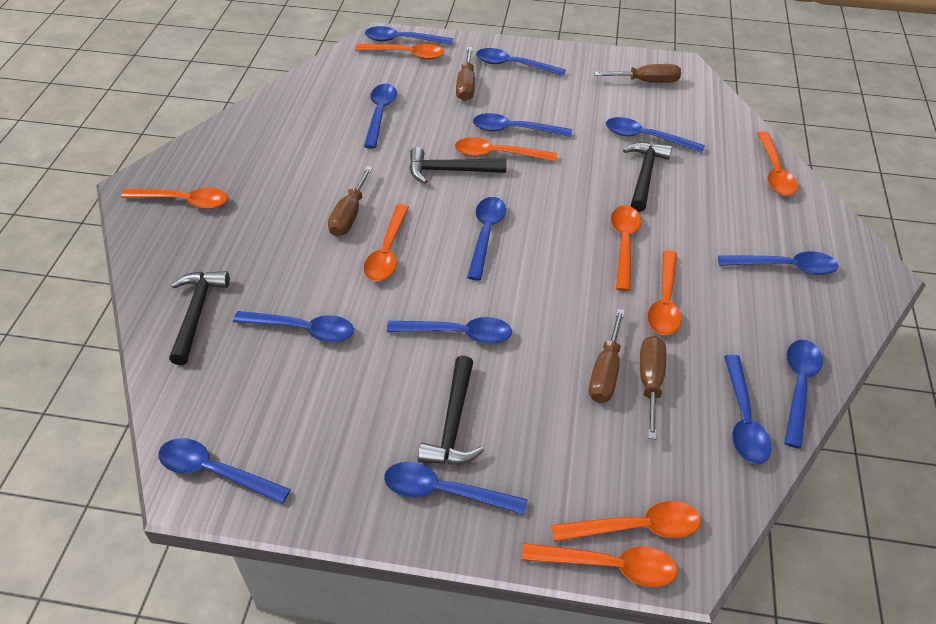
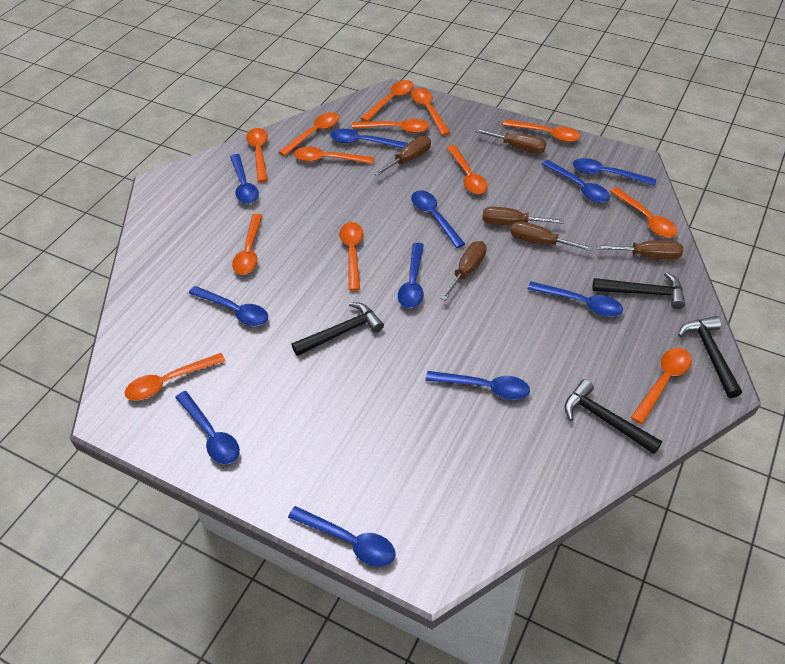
blue spoon: [158,438,291,504] [233,311,354,343] [364,84,397,149] [365,26,453,45] [384,462,527,515] [387,317,512,344] [467,197,506,280] [473,113,572,137] [476,48,566,76] [606,117,705,153] [718,251,838,275] [724,355,771,464] [784,340,823,449] = 13 -> [175,391,240,464] [189,286,268,326] [230,154,259,204] [288,506,396,567] [330,129,408,148] [398,243,424,308] [411,190,465,248] [426,371,530,400] [528,281,623,317] [541,160,610,203] [573,158,656,186] = 11
brown screwdriver: [328,166,373,237] [456,47,475,101] [589,309,625,403] [594,64,681,83] [640,336,666,440] = 5 -> [374,136,431,176] [440,241,486,300] [474,129,546,154] [482,206,564,225] [511,221,593,251] [596,240,683,259] = 6
orange spoon: [121,188,228,209] [355,44,444,60] [364,204,409,281] [455,137,557,162] [521,543,678,587] [551,501,701,542] [611,206,641,291] [647,250,681,335] [757,131,798,196] = 9 -> [125,353,225,400] [232,214,263,275] [246,128,268,182] [279,112,339,156] [294,147,374,164] [339,222,363,291] [352,119,429,133] [360,80,414,122] [411,88,450,135] [447,145,488,194] [503,120,580,142] [610,187,677,238] [631,348,692,424] = 13

